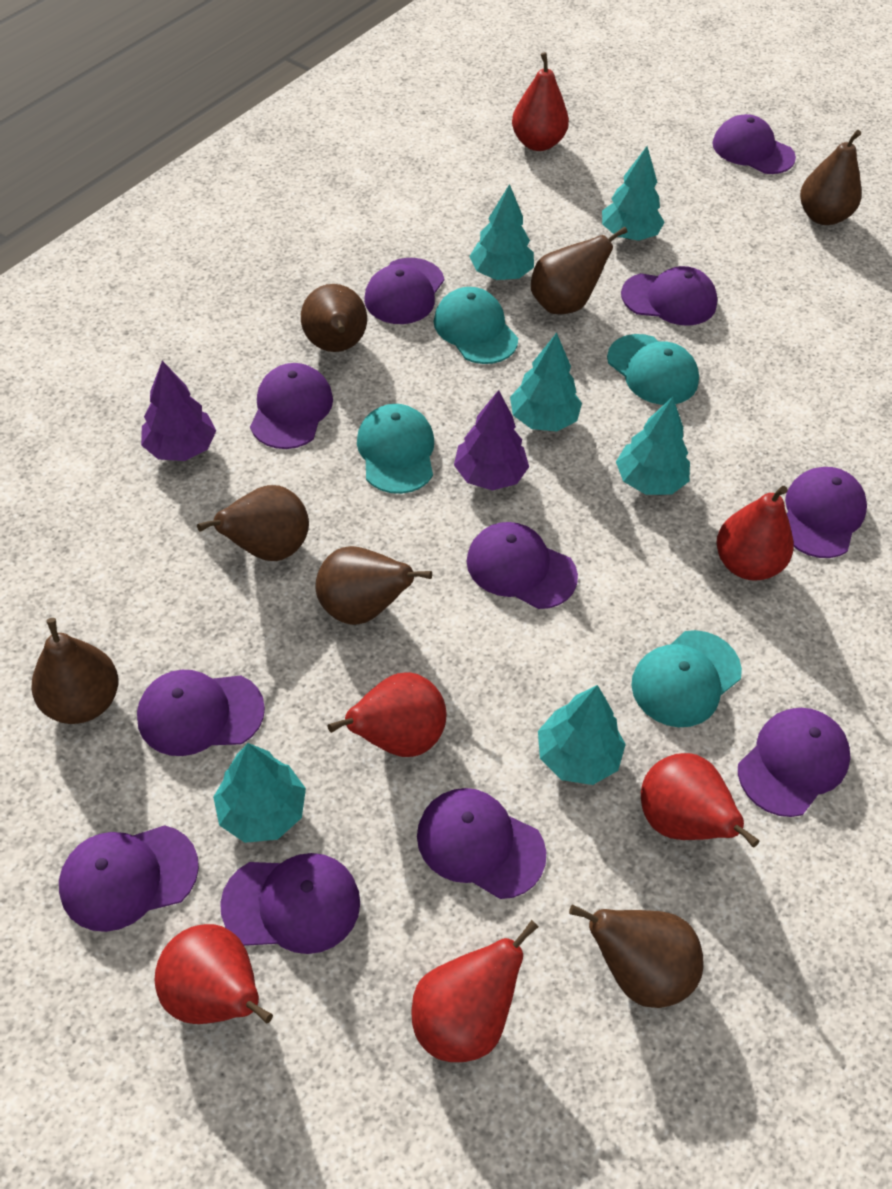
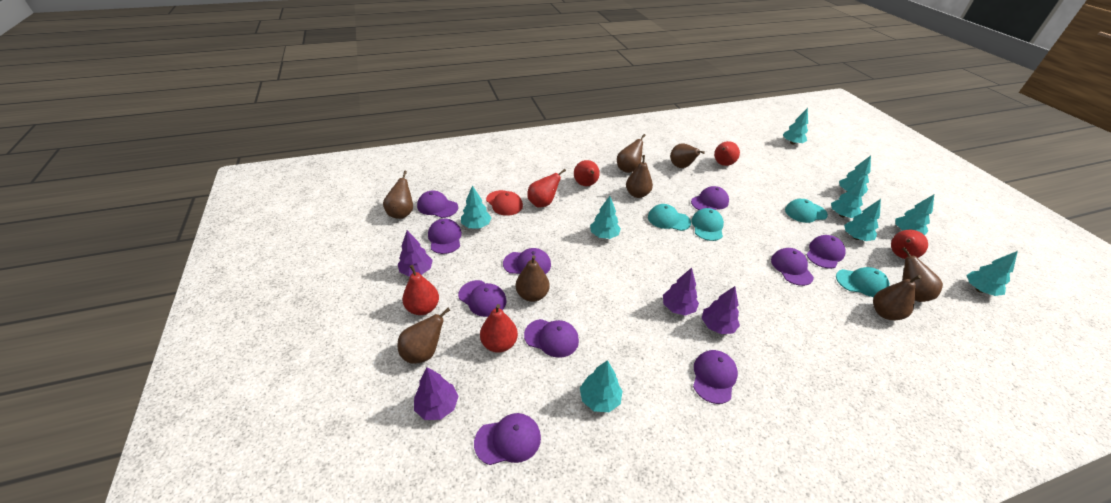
brown pear: [31,618,118,724] [197,485,309,561] [301,284,367,352] [315,546,432,625] [531,227,628,314] [569,904,703,1008] [800,130,862,225] = 7 -> [383,171,413,219] [398,308,450,364] [516,255,550,302] [617,134,646,173] [626,155,653,198] [670,143,705,168] [873,275,921,320] [902,247,943,302] = 8
purple cap: [59,825,199,932] [137,670,265,756] [220,853,360,954] [250,363,333,449] [364,258,444,324] [417,788,546,899] [467,522,578,609] [621,266,717,326] [712,114,796,174] [738,708,851,817] [785,467,867,558] = 11 -> [417,191,458,218] [428,219,462,254] [458,280,507,317] [474,413,541,465] [503,248,551,274] [524,319,579,358] [691,186,729,210] [693,350,738,404] [771,248,814,286] [806,235,846,269] = 10
purple tree: [141,361,216,461] [454,390,529,490] = 2 -> [398,230,433,277] [414,367,459,420] [663,268,699,316] [702,286,740,334] = 4
red cap: none = 0 -> [486,190,523,216] = 1
turquoise tree: [213,743,306,843] [469,184,534,280] [510,333,582,431] [538,685,626,785] [602,146,664,241] [616,397,690,495] = 6 -> [461,185,491,229] [580,360,623,412] [590,196,621,239] [783,108,808,145] [831,177,865,218] [839,155,871,194] [844,199,881,241] [895,195,934,235] [966,251,1018,296] = 9

